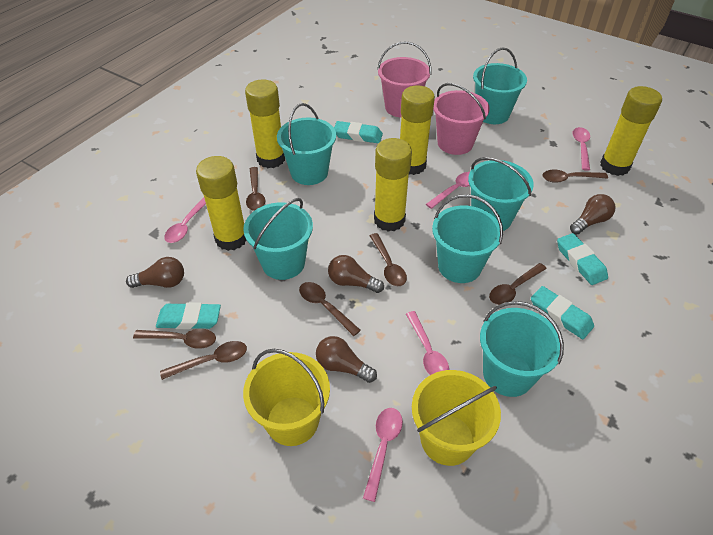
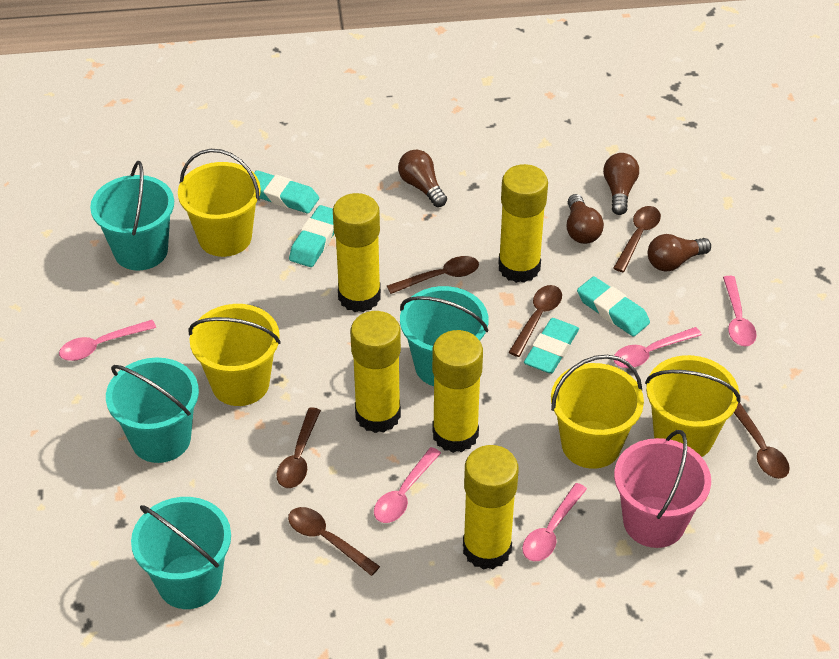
brown spoon: [133,329,216,349] [160,341,247,380] [246,167,265,211] [299,282,361,336] [370,233,407,286] [489,263,547,305] [542,170,608,183] = 7 -> [276,407,321,488] [288,507,380,576] [387,256,479,294] [508,285,562,357] [613,206,661,272] [734,403,790,479] = 6
pink bucket: [377,41,431,117] [433,83,490,155] = 2 -> [614,430,711,548] = 1
turquoise bucket: [243,198,313,280] [277,103,336,185] [432,194,503,283] [468,157,534,231] [473,48,527,124] [480,301,564,397] = 6 -> [90,161,174,270] [106,358,199,463] [131,497,231,609] [400,286,488,386] = 4
yellow bucket: [243,349,330,446] [412,370,501,466] = 2 -> [178,149,261,257] [188,304,281,406] [551,355,644,469] [645,355,741,457] = 4

